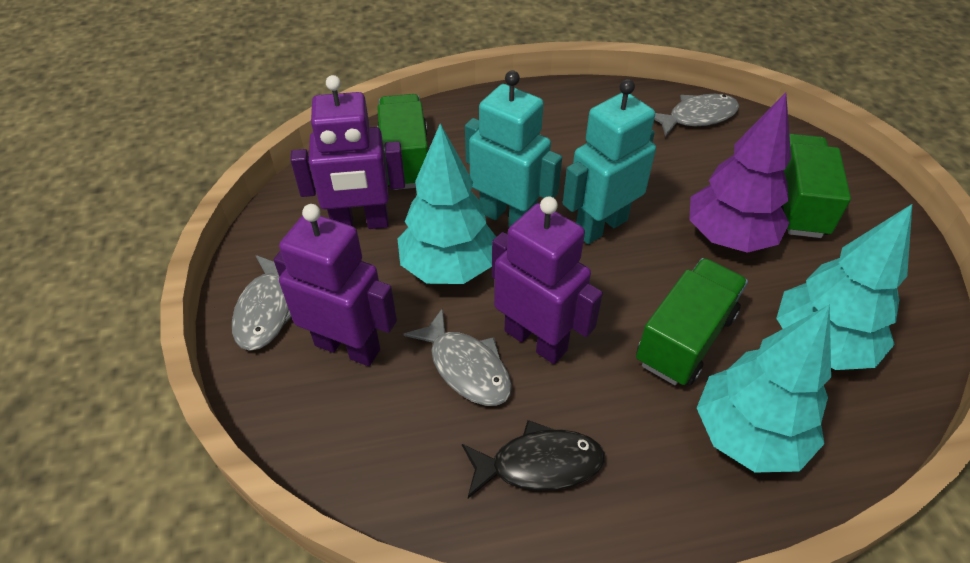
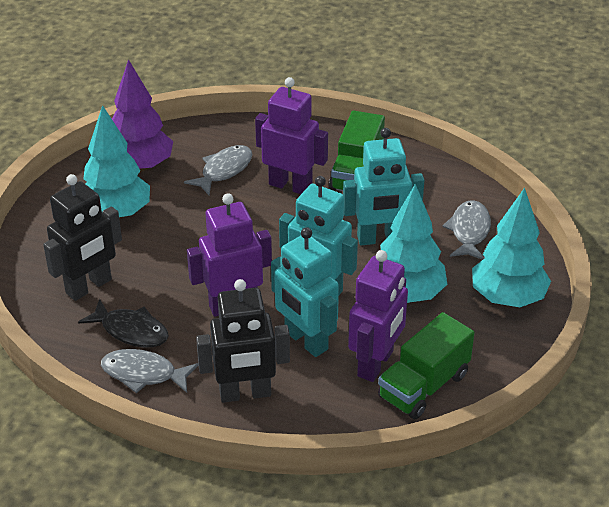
black robot: none = 0 -> [43,174,122,301] [196,279,290,403] = 2
green truck: [377,94,428,190] [636,258,748,385] [781,134,851,238] = 3 -> [329,110,385,191] [378,312,475,419] = 2
turquoise robot: [465,70,562,227] [563,79,656,244] = 2 -> [271,227,339,357] [279,176,358,295] [343,128,424,245] = 3

